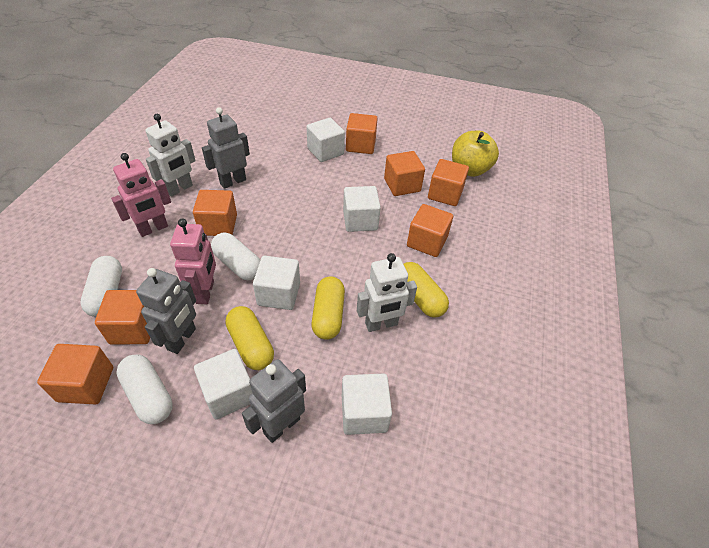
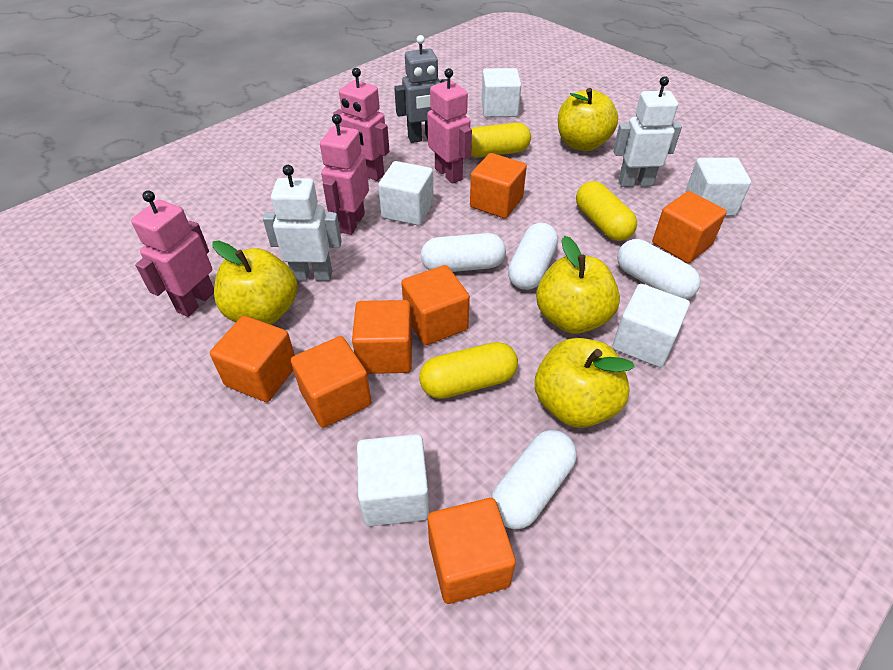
grey robot: [136,268,196,354] [202,107,250,189] [242,359,306,443] = 3 -> [394,35,447,143] = 1
pink robot: [111,153,171,237] [170,219,216,304] = 2 -> [131,191,214,317] [320,114,369,235] [333,68,390,181] [427,68,472,184] = 4
white capsule: [80,256,122,317] [116,355,173,424] [211,233,260,281] = 3 -> [421,233,506,272] [491,430,577,529] [508,223,558,290] [617,239,700,299] = 4
yellow apple: [452,131,499,177] = 1 -> [212,241,298,325] [535,338,635,428] [536,236,620,334] [558,88,618,151] = 4

